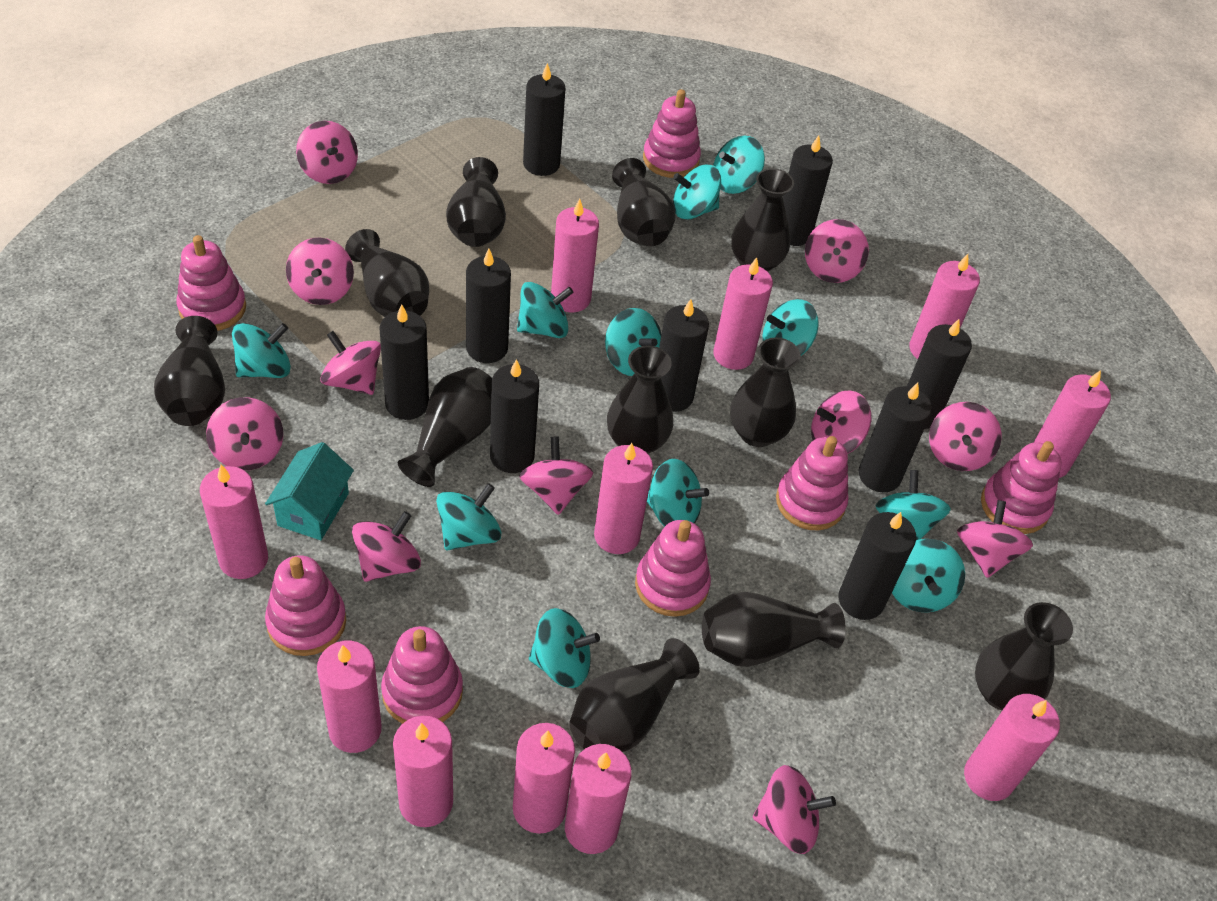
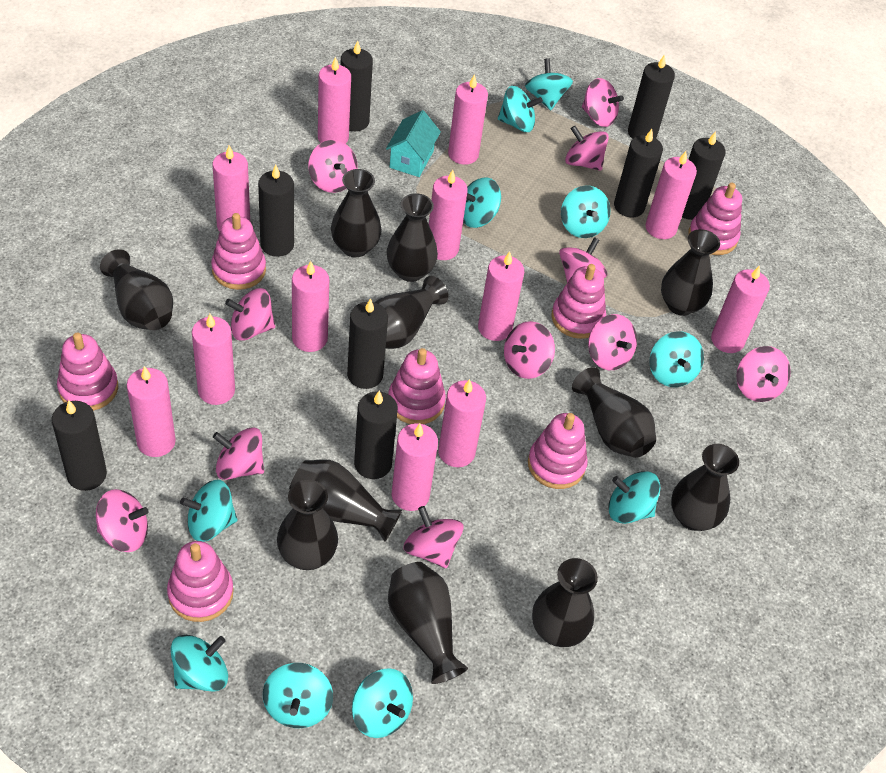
black candle: [379,304,429,420] [466,249,511,363] [490,359,539,473] [523,63,566,176] [659,299,709,412] [783,135,833,246] [839,512,916,620] [859,383,932,493] [907,319,972,429] = 9 -> [52,400,107,491] [258,165,294,257] [340,40,373,131] [347,298,388,389] [354,391,398,479] [614,129,663,217] [628,55,675,139] [682,131,726,220] = 8
pink candle: [200,465,268,579] [317,641,382,753] [393,716,453,827] [513,723,575,834] [551,199,599,312] [565,744,632,854] [594,443,653,554] [713,257,773,370] [909,254,980,359] [964,694,1060,801] [1033,370,1111,478] = 11 -> [127,366,176,457] [192,314,235,405] [212,145,250,232] [292,261,329,352] [318,56,351,144] [392,423,438,511] [429,170,468,260] [438,379,486,467] [448,74,488,165] [478,251,524,341] [646,151,697,239] [711,265,770,353] = 12
turquoise spinning top: [232,323,291,378] [436,483,501,550] [517,282,573,338] [529,608,600,688] [605,308,662,376] [647,459,709,527] [673,165,721,219] [713,135,765,194] [762,299,819,356] [876,470,951,540] [892,539,965,613] = 11 -> [171,635,228,692] [180,480,238,542] [263,663,333,728] [352,668,413,738] [463,178,501,228] [498,86,543,132] [525,58,573,110] [561,186,611,238] [608,471,661,524] [649,331,704,387] = 10

